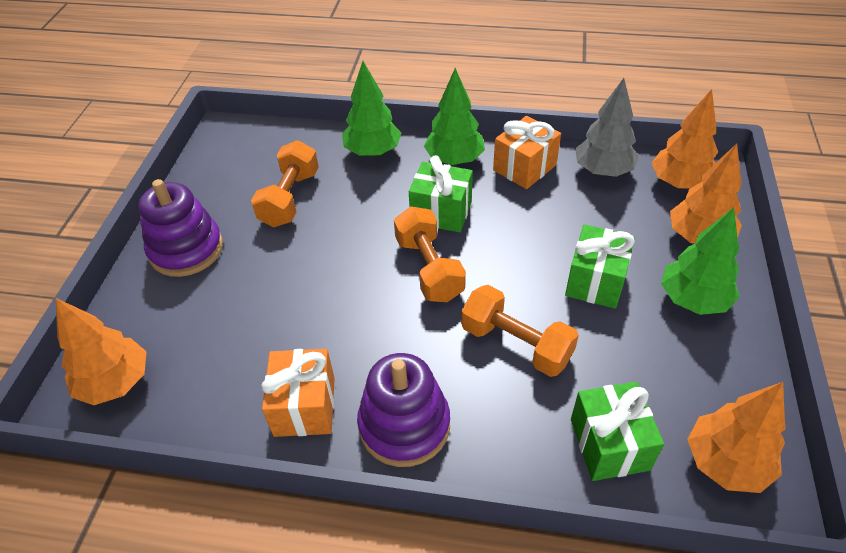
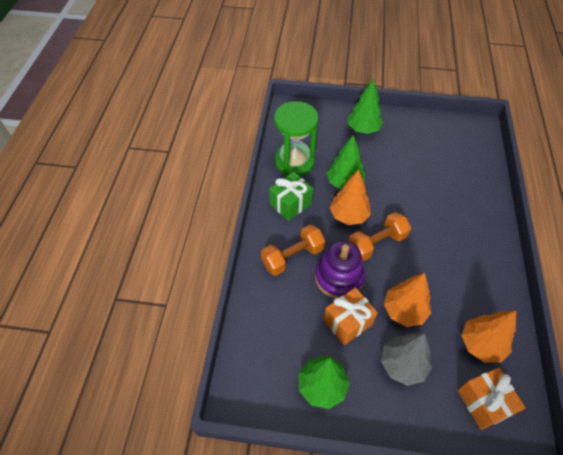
green gift: [409,155,473,232] [565,224,635,309] [571,382,664,481] = 3 -> [269,172,313,221] = 1
green hourglass: none = 0 -> [274,101,319,176] = 1
orange dumbbell: [251,140,319,227] [394,206,466,302] [461,285,579,377] = 3 -> [261,224,325,276] [348,212,411,261] = 2
orange tree: [56,298,147,405] [652,89,718,189] [670,144,742,244] [687,382,785,493] = 4 -> [330,169,371,225] [384,273,431,327] [462,311,516,363] = 3
purple stacking toy: [138,179,223,277] [357,353,450,467] = 2 -> [315,240,365,299] = 1

